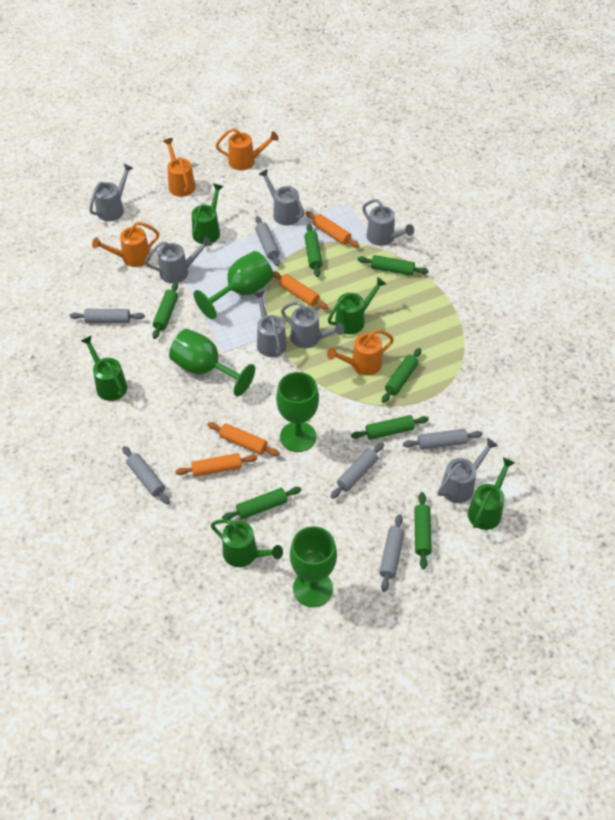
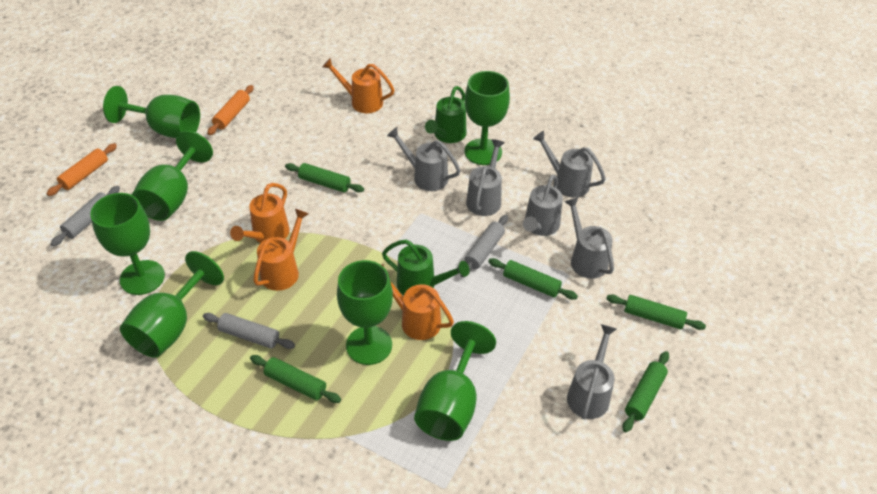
green goblet: [169,329,255,396] [194,251,273,320] [276,372,319,452] [290,526,337,607] = 4 -> [90,193,165,295] [103,86,200,138] [120,251,224,358] [132,131,213,221] [337,260,393,365] [414,321,496,441] [465,71,510,165] = 7
green rolling pin: [152,282,178,339] [222,487,301,520] [304,224,322,277] [351,415,429,440] [358,255,429,276] [382,348,421,403] [414,492,432,569] = 7 -> [250,355,341,403] [285,163,364,192] [488,258,578,300] [606,294,706,330] [622,351,669,433] = 5
green watering can: [81,335,127,401] [192,183,224,244] [211,519,283,567] [328,277,386,334] [468,457,515,530] = 5 -> [382,240,470,295] [425,86,466,143] = 2
grey rolling pin: [70,309,145,323] [122,446,170,505] [255,216,280,266] [330,442,384,499] [379,514,404,592] [403,429,483,450] = 6 -> [51,186,120,246] [203,313,295,349] [460,215,508,278] = 3
grey watering can: [89,164,133,221] [145,236,212,283] [254,291,287,357] [259,169,304,226] [281,302,344,348] [362,199,414,246] [438,438,498,503] = 7 -> [387,127,461,191] [466,139,505,216] [523,175,563,236] [533,131,606,198] [564,197,614,279] [567,324,617,419] = 6
orange rolling pin: [175,453,257,477] [207,422,280,456] [273,271,328,310] [305,211,359,248] = 4 -> [46,143,117,196] [207,85,254,135] = 2

